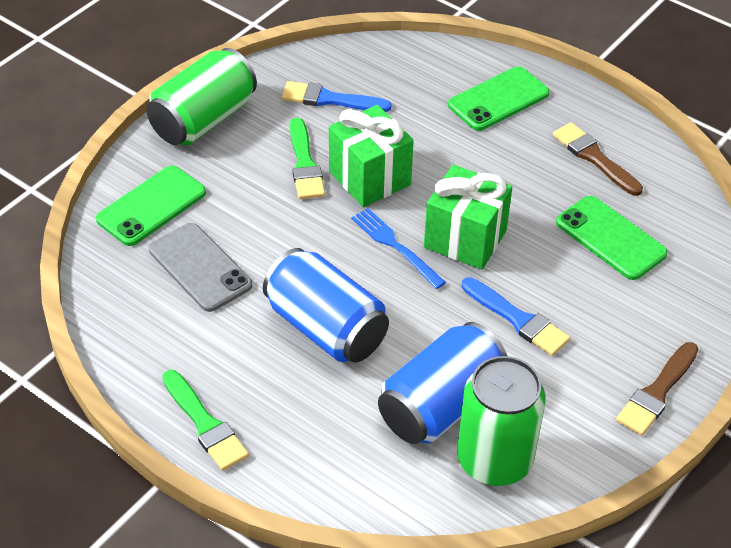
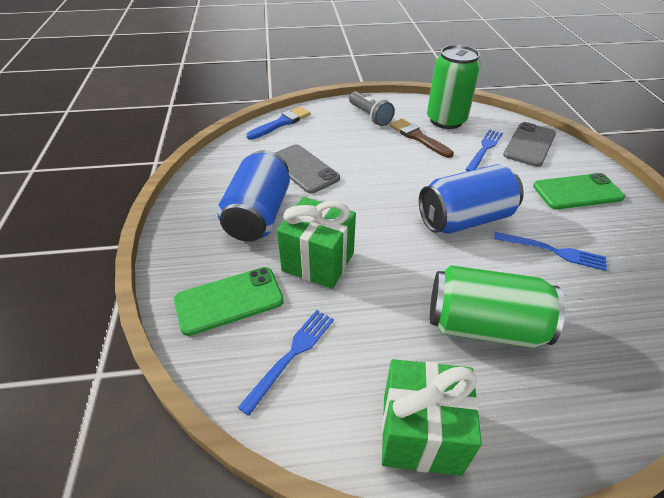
blue brush: [282,81,392,112] [462,277,570,356] = 2 -> [246,106,311,140] = 1
blue fork: [351,208,446,289] = 1 -> [238,310,334,416] [465,129,503,171] [494,232,607,271] = 3
brown brush: [553,122,643,196] [616,342,698,436] = 2 -> [390,119,454,158] = 1
green brush: [162,370,249,471] [290,118,325,199] = 2 -> none = 0
green phone: [96,166,206,246] [448,66,550,131] [556,196,668,280] = 3 -> [174,267,284,336] [533,173,625,209] = 2
grey flashlight: none = 0 -> [349,91,395,126] = 1
grey phone: [149,223,252,312] = 1 -> [275,144,340,194] [503,122,556,167] = 2

